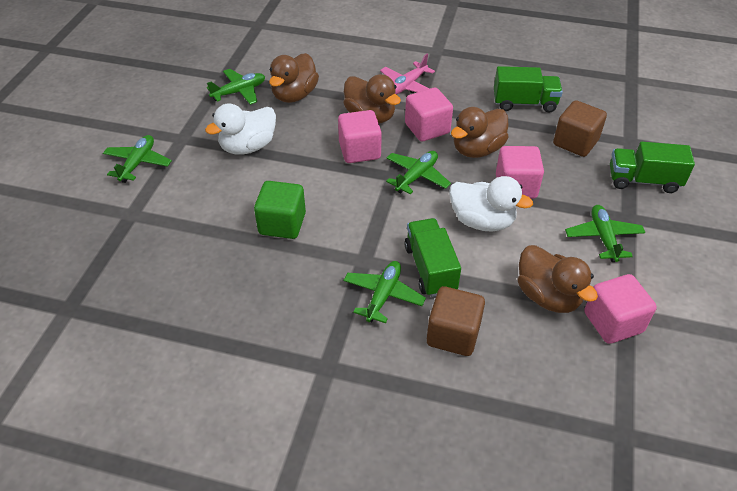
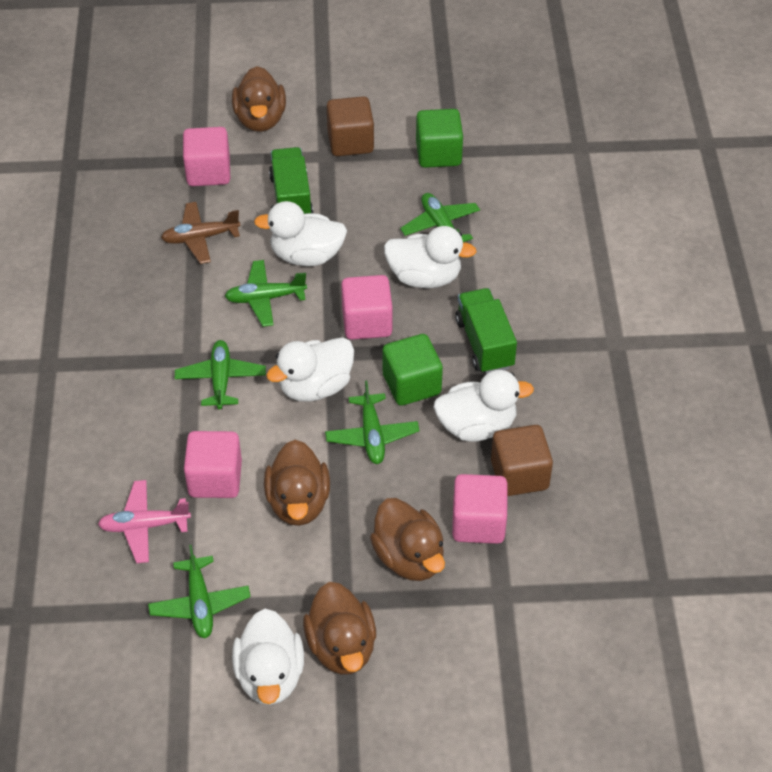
brown plane: none = 0 -> [161,202,240,264] = 1
green cube: [254,181,306,239] = 1 -> [383,334,443,406] [416,109,463,168] = 2
green truck: [405,218,461,297] [494,66,563,112] [610,142,695,193] = 3 -> [269,147,313,214] [455,288,517,374] = 2
white duck: [205,103,276,155] [449,176,533,232] = 2 -> [232,609,304,705] [254,201,347,266] [266,337,354,401] [384,226,477,288] [433,370,534,442] = 5

